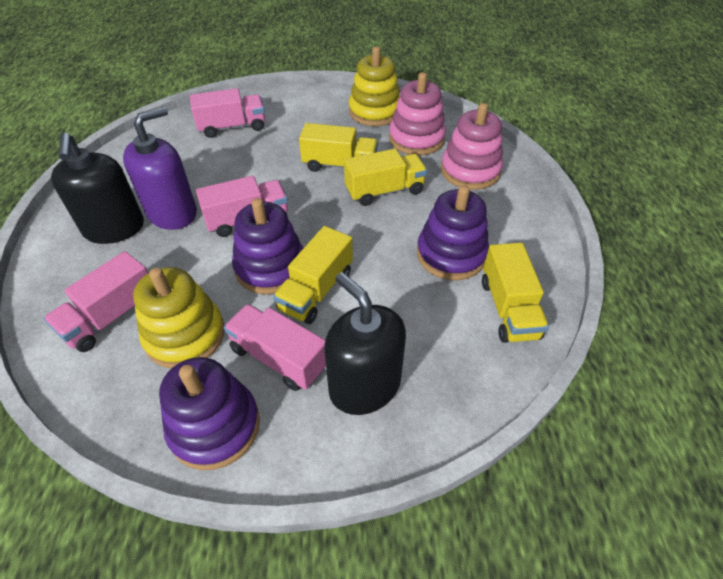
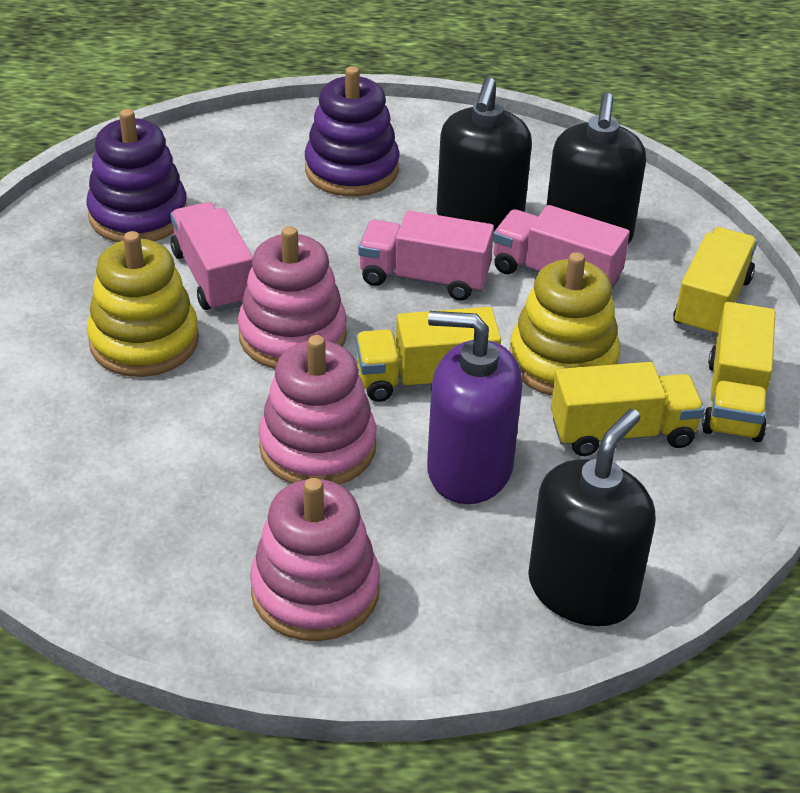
black soap dispenser: [51,133,144,244] [324,272,406,415] = 2 -> [436,77,532,231] [528,409,656,626] [546,93,646,244] = 3
pink stacking toy: [389,72,446,155] [441,103,503,190] = 2 -> [238,226,347,369] [250,478,380,641] [259,335,376,485] = 3
pink truck: [44,251,148,352] [190,88,265,138] [196,176,288,237] [224,304,326,391] = 4 -> [170,202,253,312] [358,211,494,301] [493,205,630,288] = 3
purple stacking toy: [159,357,260,470] [232,198,303,294] [417,185,489,280] = 3 -> [86,109,187,242] [305,66,400,196] = 2

